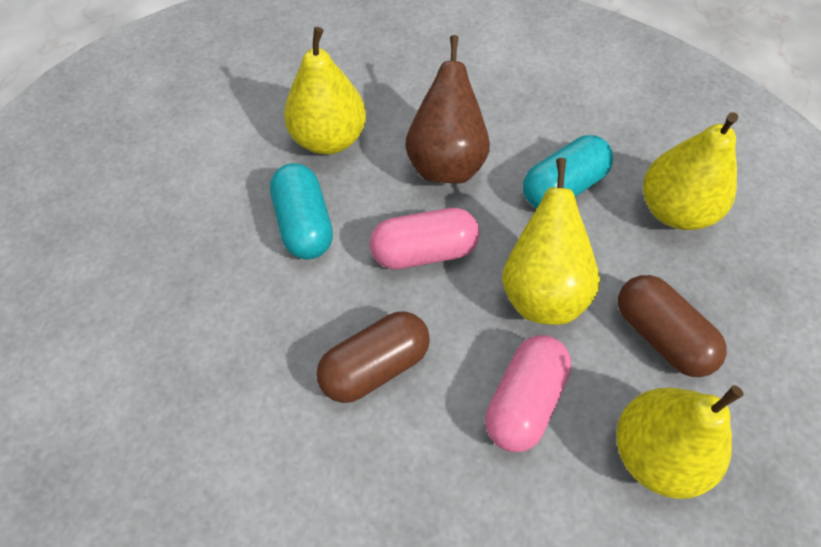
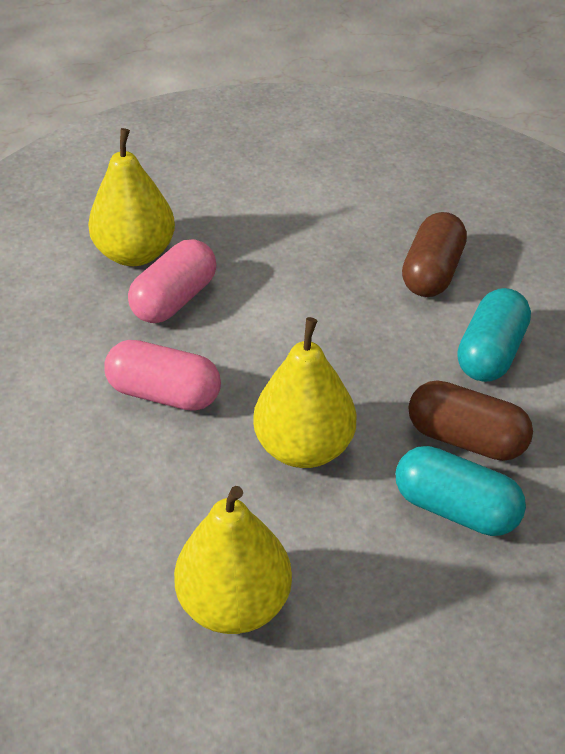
brown pear: [405,35,490,184] = 1 -> none = 0
yellow pear: [284,27,366,154] [502,158,600,325] [616,385,744,499] [643,112,738,230] = 4 -> [88,128,175,266] [174,486,292,634] [253,317,356,468] = 3

